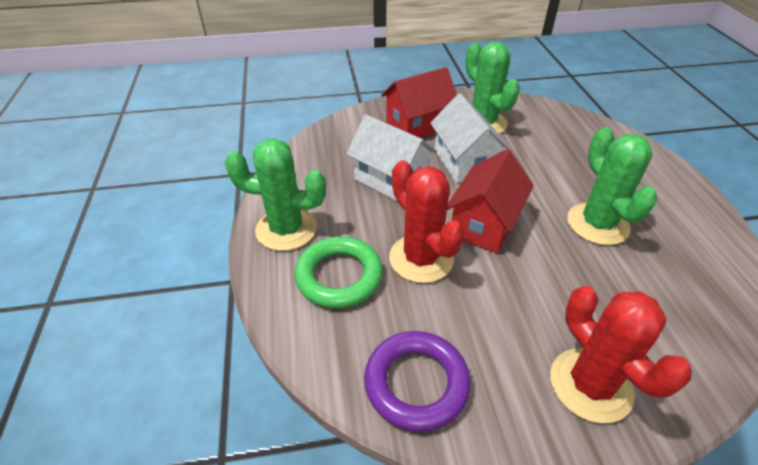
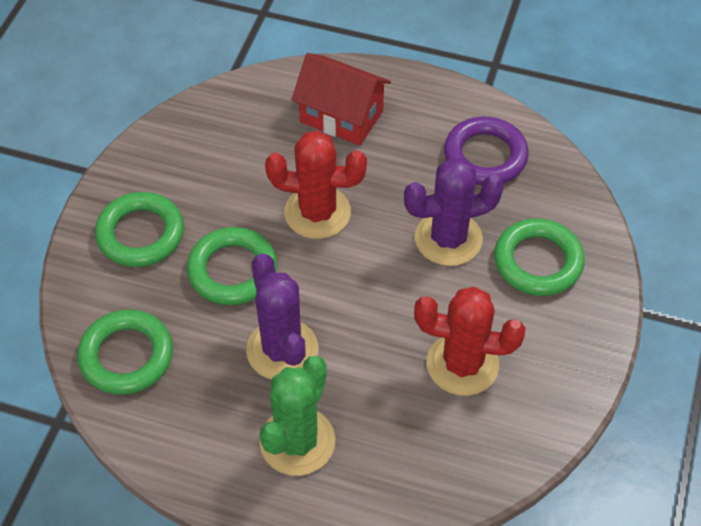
green cactus: [225,138,326,251] [466,41,520,134] [567,127,657,245] = 3 -> [259,356,335,476] = 1
green ring: [294,237,383,308] = 1 -> [77,309,173,395] [95,192,184,267] [187,227,277,305] [494,218,585,296] = 4
purple cactus: none = 0 -> [246,253,318,379] [404,158,504,266] = 2
red house: [381,67,457,138] [447,149,534,253] = 2 -> [291,53,391,146] = 1
white house: [346,115,437,202] [430,93,510,183] = 2 -> none = 0

